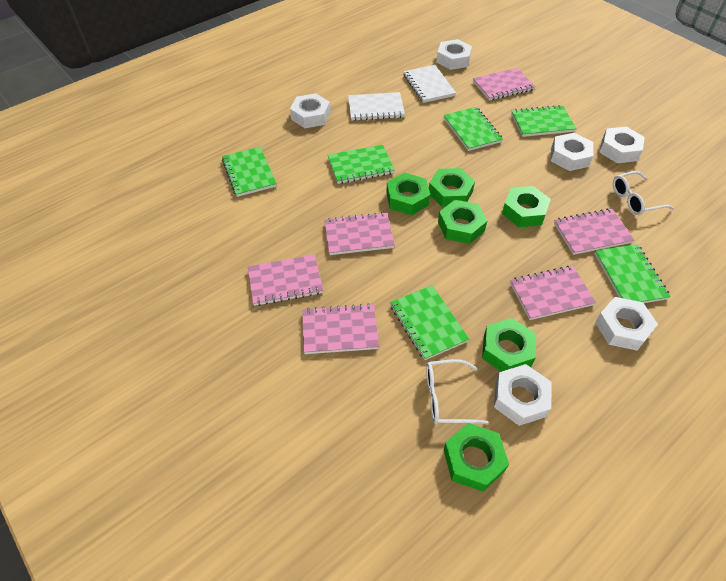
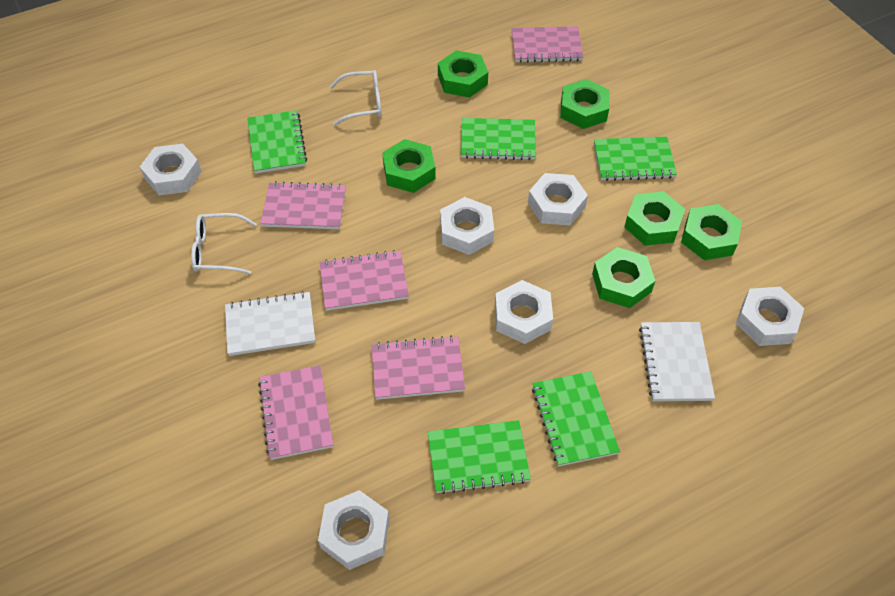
green notebook: [222,147,277,197] [328,145,395,184] [390,285,469,360] [443,107,503,151] [511,105,576,137] [594,244,671,303] = 6 -> [247,110,307,174] [428,420,531,494] [461,118,536,160] [532,371,620,467] [594,137,677,181] = 5
pink notebook: [248,255,323,306] [302,304,379,354] [324,212,395,255] [473,68,535,101] [510,266,596,320] [554,208,634,255] = 6 -> [258,365,333,460] [261,181,346,229] [319,250,409,311] [371,336,465,400] [511,26,584,63] = 5

